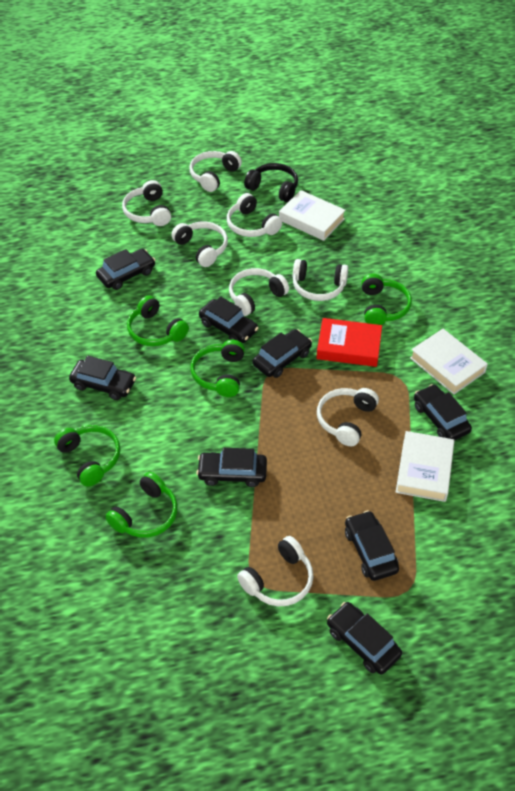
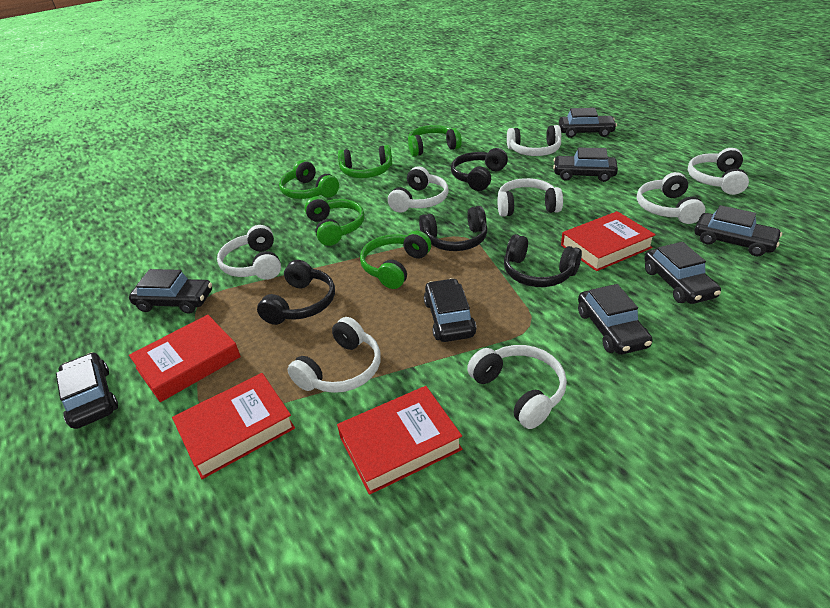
black headphones: [244,163,298,202] = 1 -> [257,260,335,325] [419,206,488,251] [451,148,508,191] [504,234,582,287] = 4
red book: [316,318,382,367] = 1 -> [129,315,241,402] [172,373,295,479] [337,386,462,495] [561,211,656,271] = 4
white book: [279,190,346,241] [396,431,454,502] [410,329,488,395] = 3 -> none = 0

